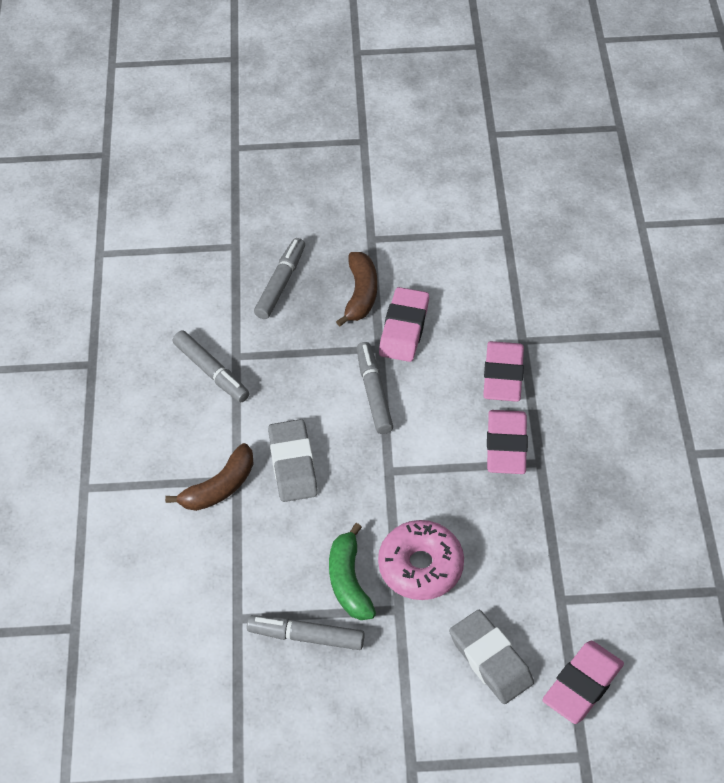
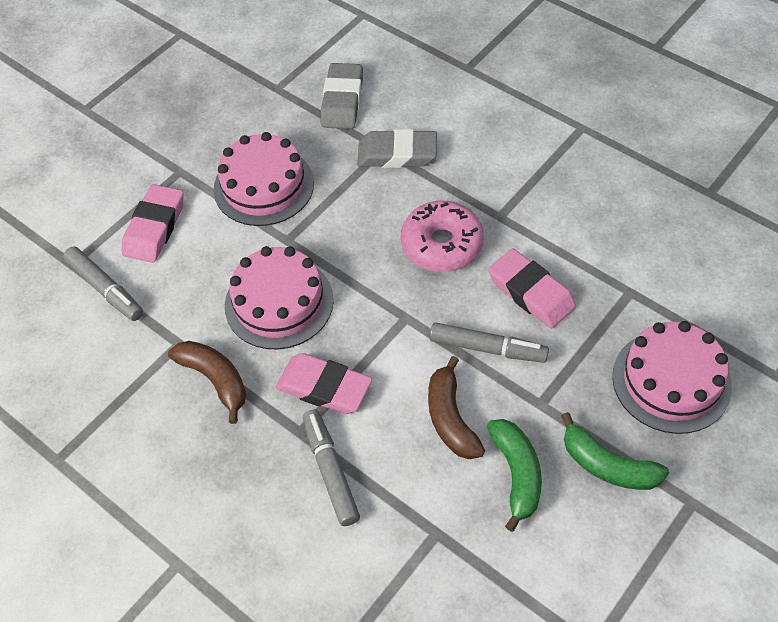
green banana: [329,523,376,620] = 1 -> [487,419,542,532] [561,412,669,490] = 2
grey marker: [173,330,249,402] [247,615,365,650] [254,238,305,319] [357,342,393,434] = 4 -> [63,246,143,321] [303,409,360,526] [430,322,549,363] = 3
pink cake: none = 0 -> [213,132,314,226] [225,246,334,349] [612,321,732,434] = 3
pink eraser: [379,287,429,362] [483,341,524,402] [487,410,528,474] [542,641,624,724] = 4 -> [122,184,184,263] [275,353,372,414] [488,248,576,328] = 3

